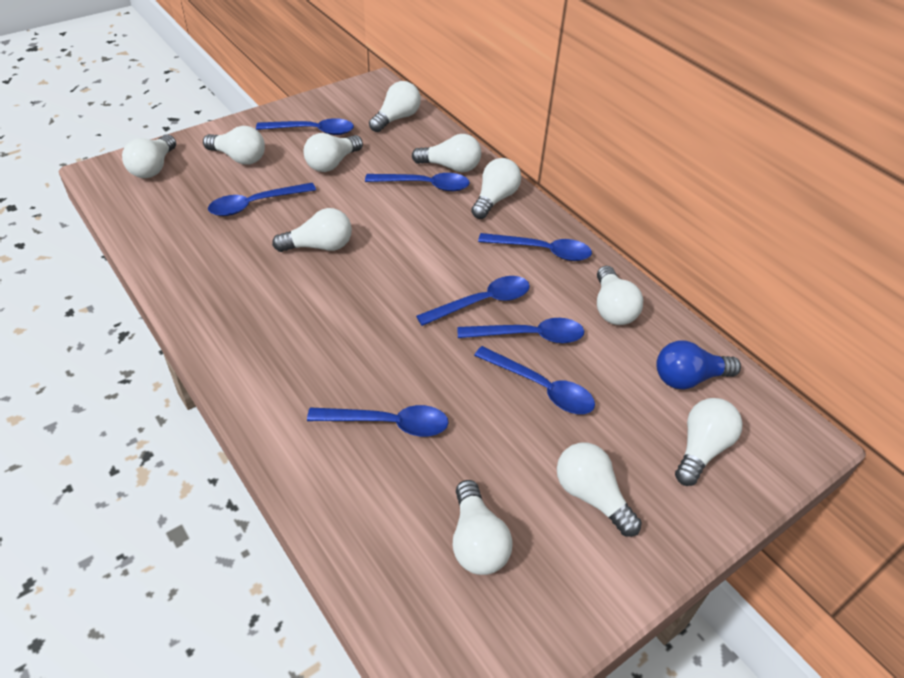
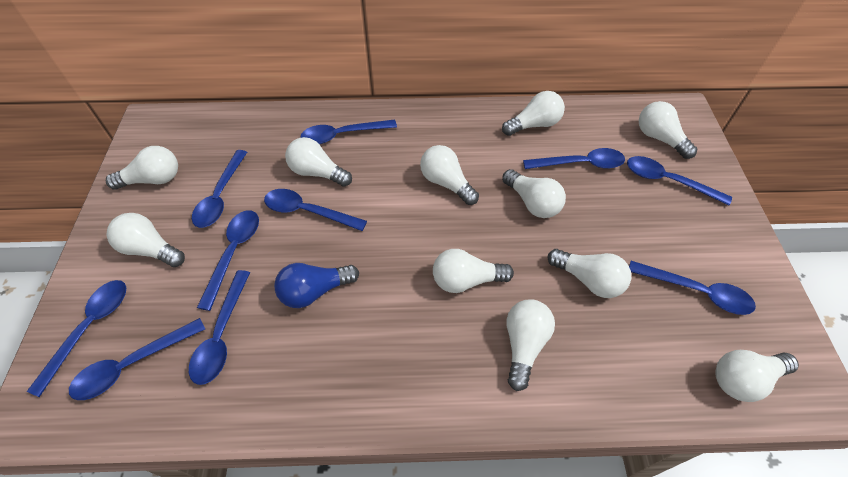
blue spoon: [208,183,316,216] [256,118,354,135] [307,405,449,436] [365,173,470,191] [416,276,530,326] [458,318,584,343] [474,346,595,414] [478,233,592,261] = 8 -> [27,280,126,397] [69,318,205,400] [189,270,250,385] [192,150,247,228] [197,211,259,311] [264,189,367,231] [300,120,397,144] [523,148,625,169] [627,156,732,205] [629,261,756,315] = 10

